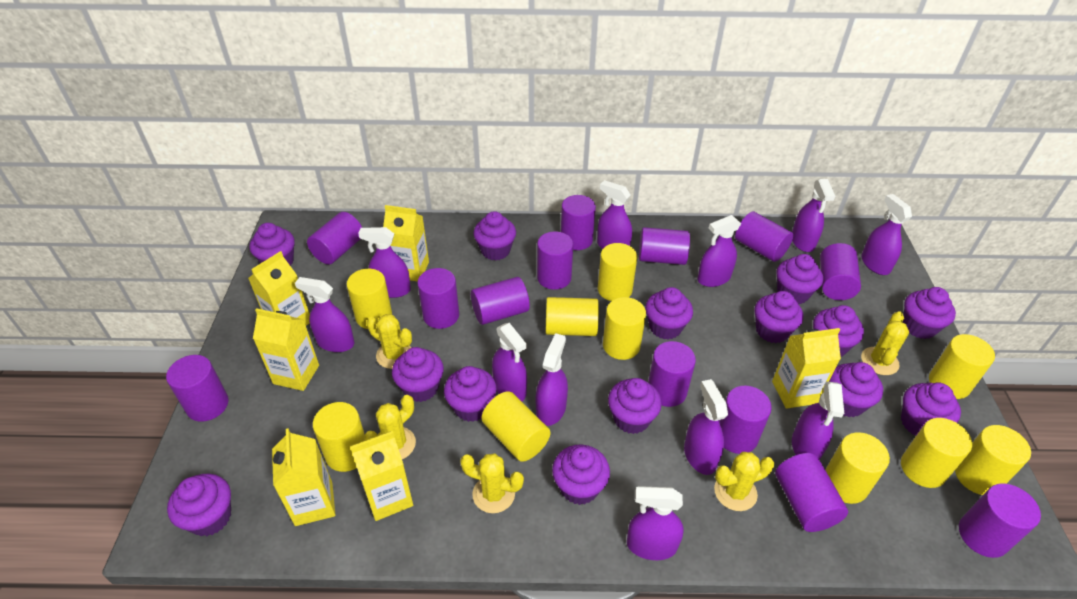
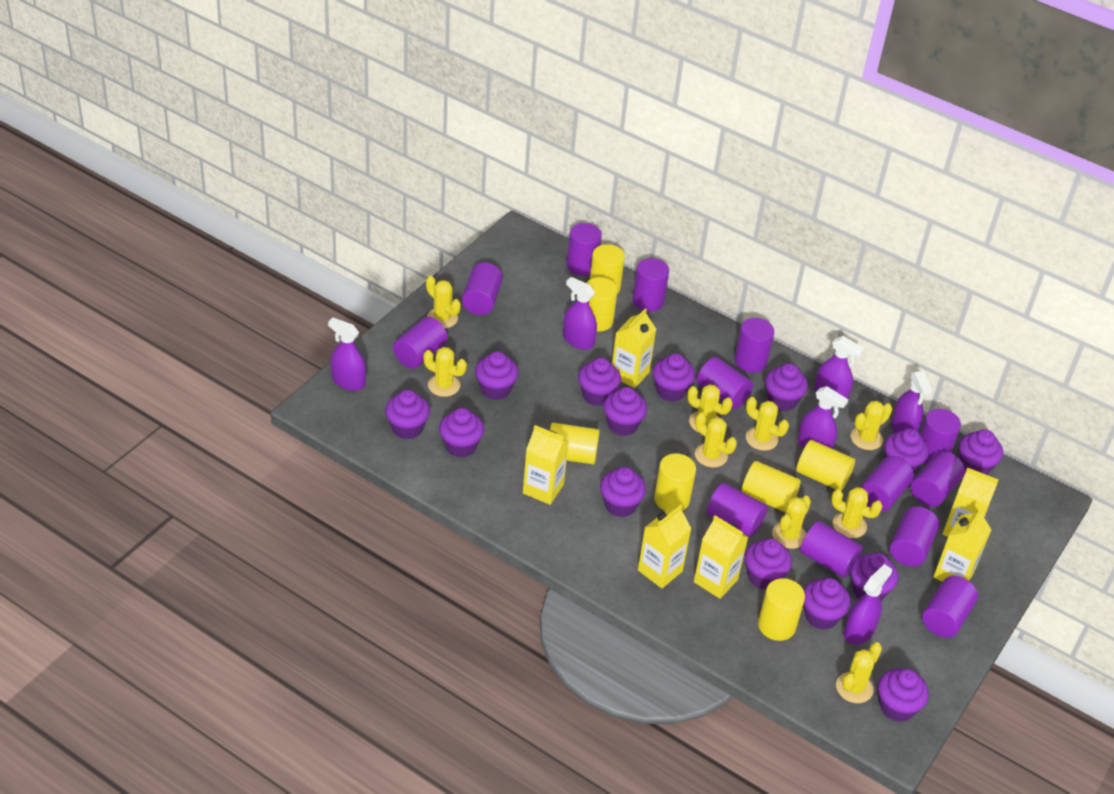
purple spray bottle: [295,277,354,352] [358,227,411,298] [492,323,527,401] [536,333,568,426] [597,180,632,249] [627,486,684,560] [684,379,728,475] [697,215,741,287] [792,179,835,252] [792,381,844,460] [861,194,912,275] = 11 -> [328,318,366,391] [563,277,597,350] [798,386,848,449] [814,336,864,399] [844,564,892,645] [891,371,932,433] = 6
yellow cactus: [364,395,416,459] [367,314,412,369] [460,454,524,513] [714,452,774,511] [861,311,909,375] = 5 -> [423,347,467,397] [426,276,461,329] [687,384,733,432] [695,412,737,468] [746,397,789,451] [772,496,811,549] [831,487,883,538] [836,642,882,703] [851,401,892,450] = 9
yellow cylinder: [313,402,365,472] [347,269,392,329] [481,391,550,462] [546,297,599,336] [598,243,637,301] [603,297,646,360] [825,432,890,504] [901,418,972,488] [929,334,995,399] [955,425,1031,495] = 10 -> [550,423,600,464] [587,277,618,332] [590,244,625,294] [654,453,696,511] [741,461,801,512] [758,578,805,641] [796,440,855,491] = 7

